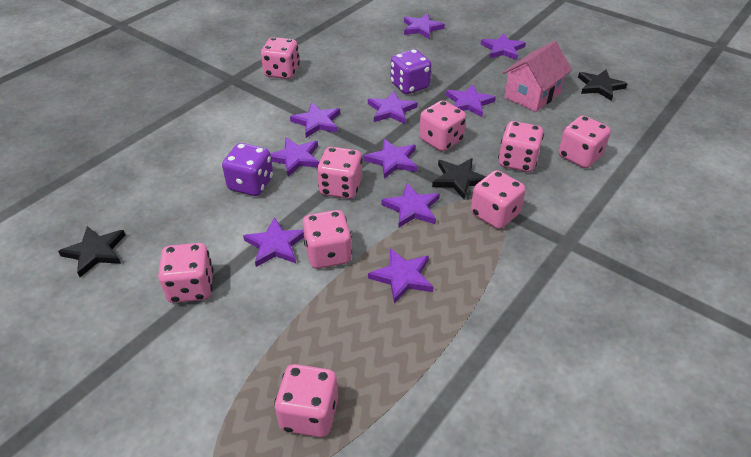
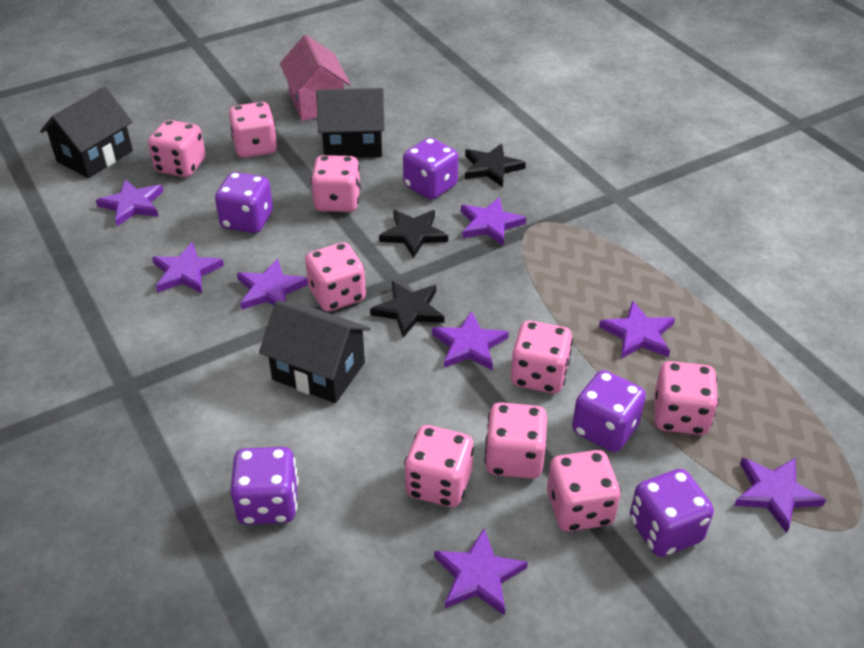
black house: none = 0 -> [40,87,133,178] [259,301,370,403] [317,88,385,158] = 3
purple dice: [222,143,273,196] [390,49,431,94] = 2 -> [215,172,273,233] [230,447,298,525] [403,138,458,199] [572,370,646,452] [630,469,714,557] = 5
purple star: [243,217,304,267] [270,137,319,177] [290,102,340,138] [364,139,417,179] [368,91,418,124] [368,248,433,304] [381,183,440,228] [404,14,445,39] [446,84,496,117] [481,33,526,60] = 10 -> [96,180,164,226] [152,242,224,293] [237,259,308,310] [432,311,509,370] [434,529,528,616] [461,197,526,246] [599,301,675,359] [734,458,826,533] = 8

